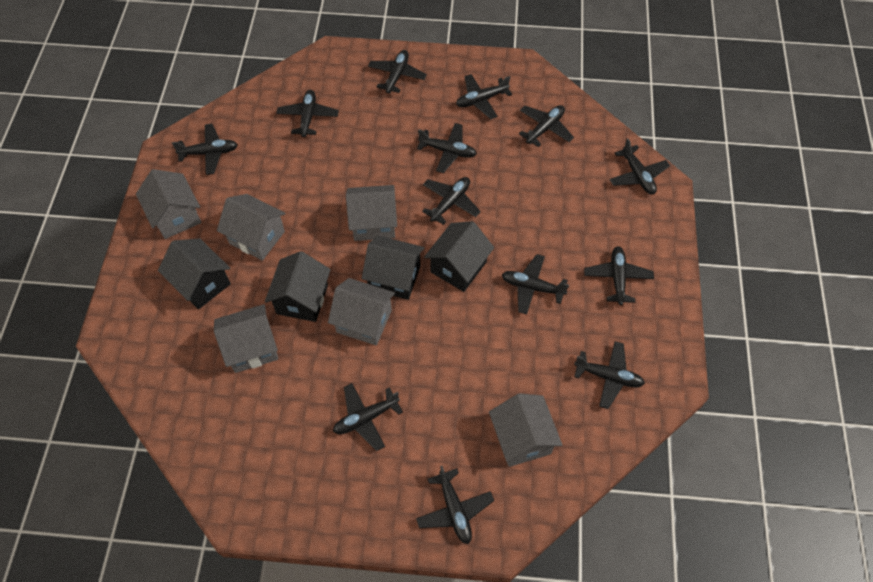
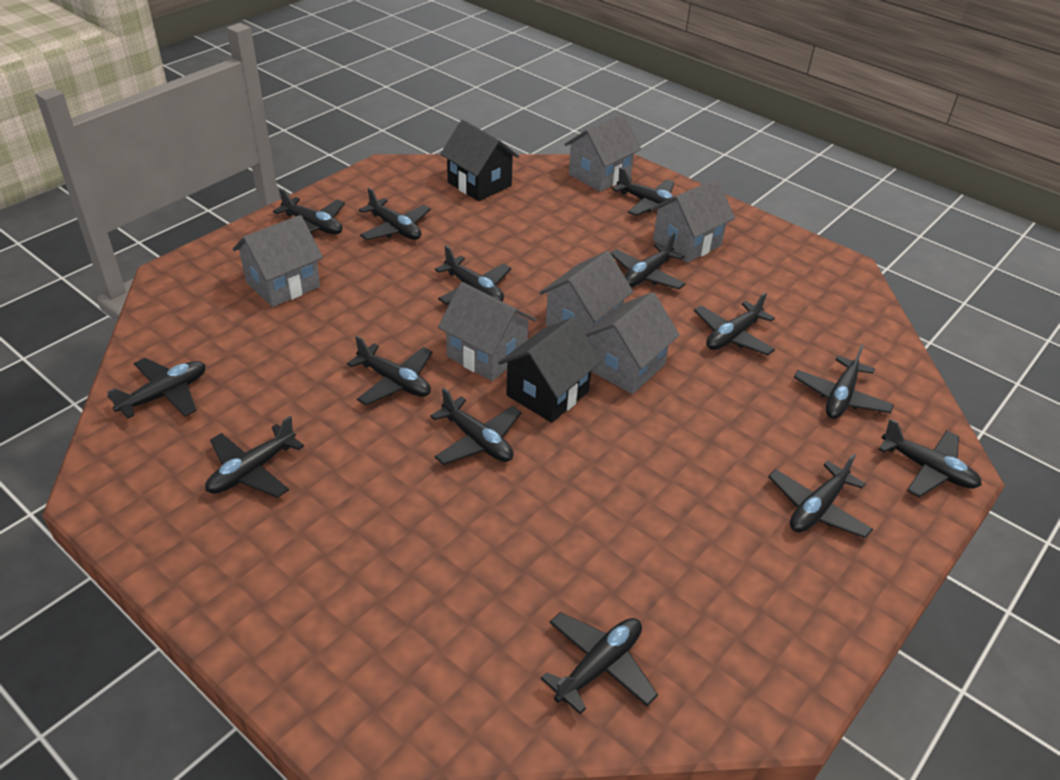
black house: [158,238,231,309] [265,251,331,322] [362,236,424,300] [424,221,494,292] = 4 -> [440,120,519,201] [499,317,602,423] = 2
black plane: [172,124,238,175] [276,90,339,137] [333,383,403,451] [368,50,427,93] [416,466,494,544] [417,123,477,173] [422,177,481,225] [456,74,512,119] [502,254,569,315] [519,105,574,147] [574,341,645,409] [584,246,654,305] [610,138,670,195] = 13 -> [107,358,205,419] [205,416,304,498] [273,188,345,234] [347,336,433,405] [359,188,431,240] [430,388,522,465] [435,245,511,304] [541,612,658,714] [611,233,686,289] [612,167,675,216] [694,292,775,355] [768,454,873,538] [794,345,894,419] [879,419,982,497] = 14

